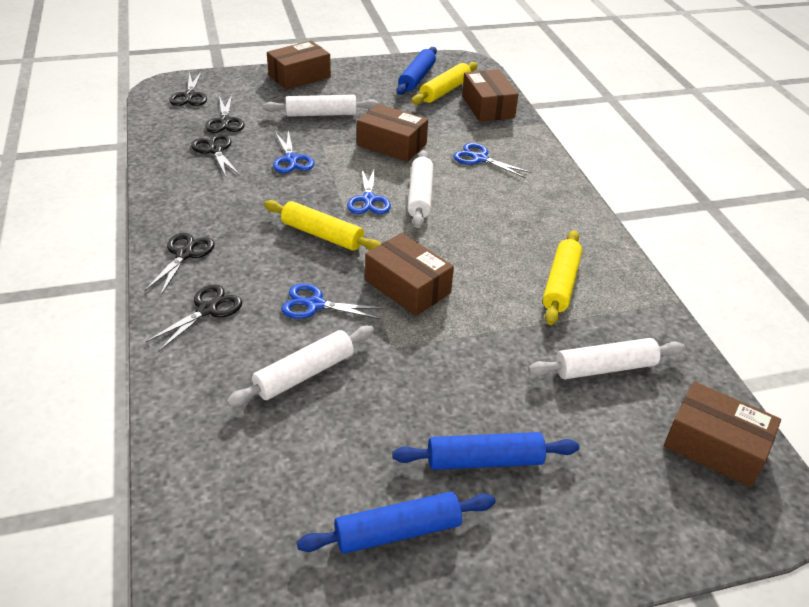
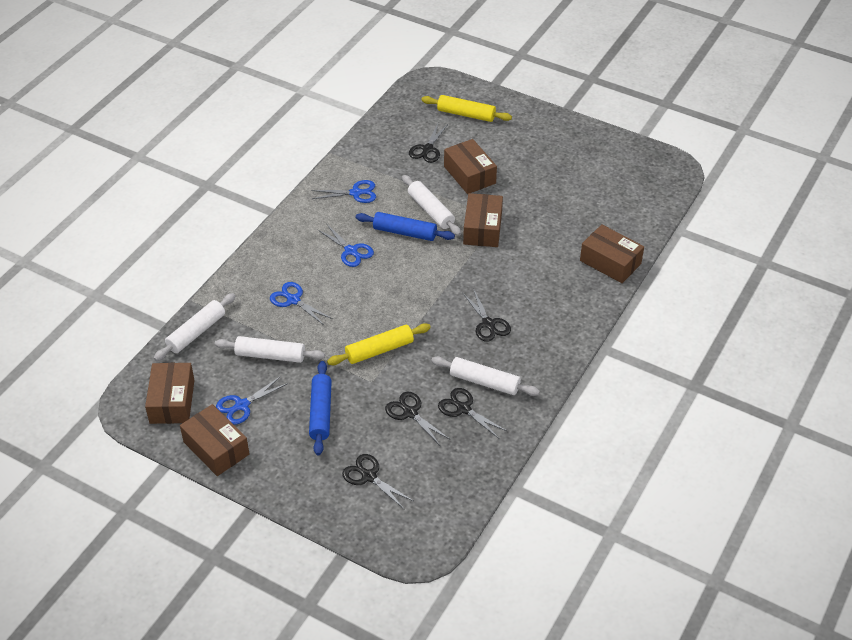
blue rolling pin: [297,492,495,554] [392,432,579,470] [397,47,437,95] = 3 -> [309,361,332,455] [356,212,455,241] = 2
yellow rolling pin: [264,200,381,251] [412,62,478,105] [543,230,582,325] = 3 -> [327,323,431,365] [421,95,512,122] = 2

